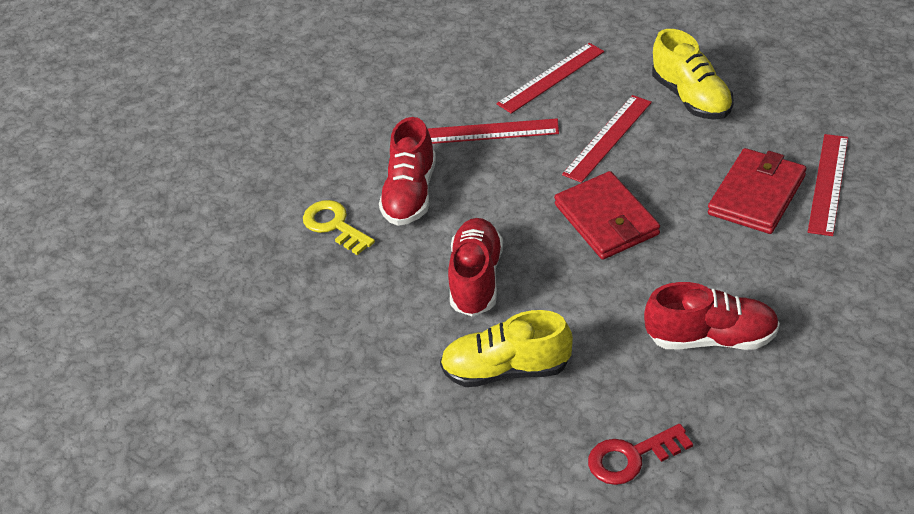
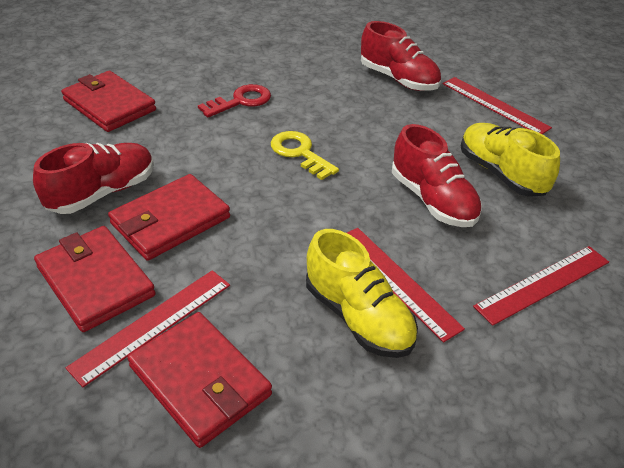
red wallet: [554,171,660,260] [708,148,806,234] = 2 -> [34,226,156,332] [61,71,156,132] [108,174,230,261] [127,312,272,448] = 4

